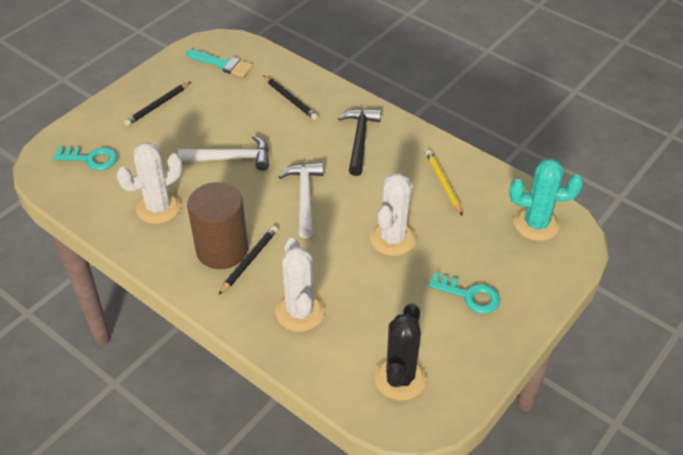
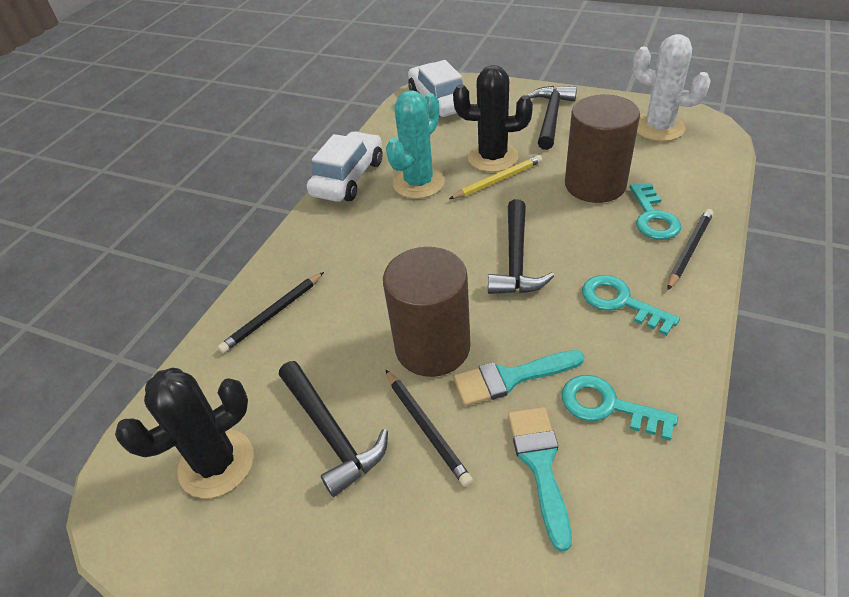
black cactus: [374,303,427,401] = 1 -> [115,368,254,498] [453,65,533,172] = 2
black hammer: [338,109,381,176] = 1 -> [279,361,388,497] [488,199,554,294] [527,86,577,150] = 3
brown cylinder: [187,182,248,269] = 1 -> [383,247,470,377] [565,94,640,203] = 2
turquoise brush: [186,49,253,77] = 1 -> [453,350,585,406] [508,407,572,551] = 2
turquoise key: [53,147,117,170] [428,272,500,313] = 2 -> [561,375,678,440] [582,275,680,336] [630,183,681,240] = 3
white cactus: [116,142,182,224] [275,238,325,332] [370,173,416,256] = 3 -> [633,34,711,141] = 1
white car: none = 0 -> [307,131,383,202] [408,60,470,117] = 2
white hammer: [178,135,269,171] [278,162,324,238] = 2 -> none = 0

